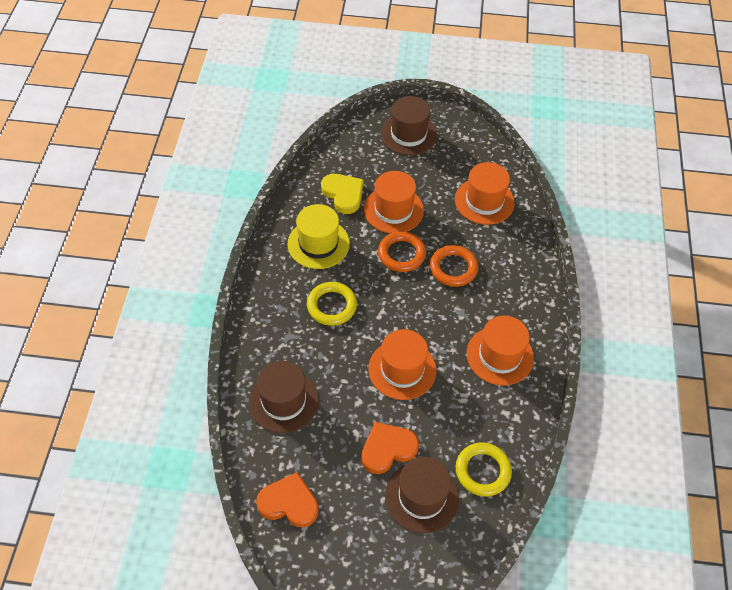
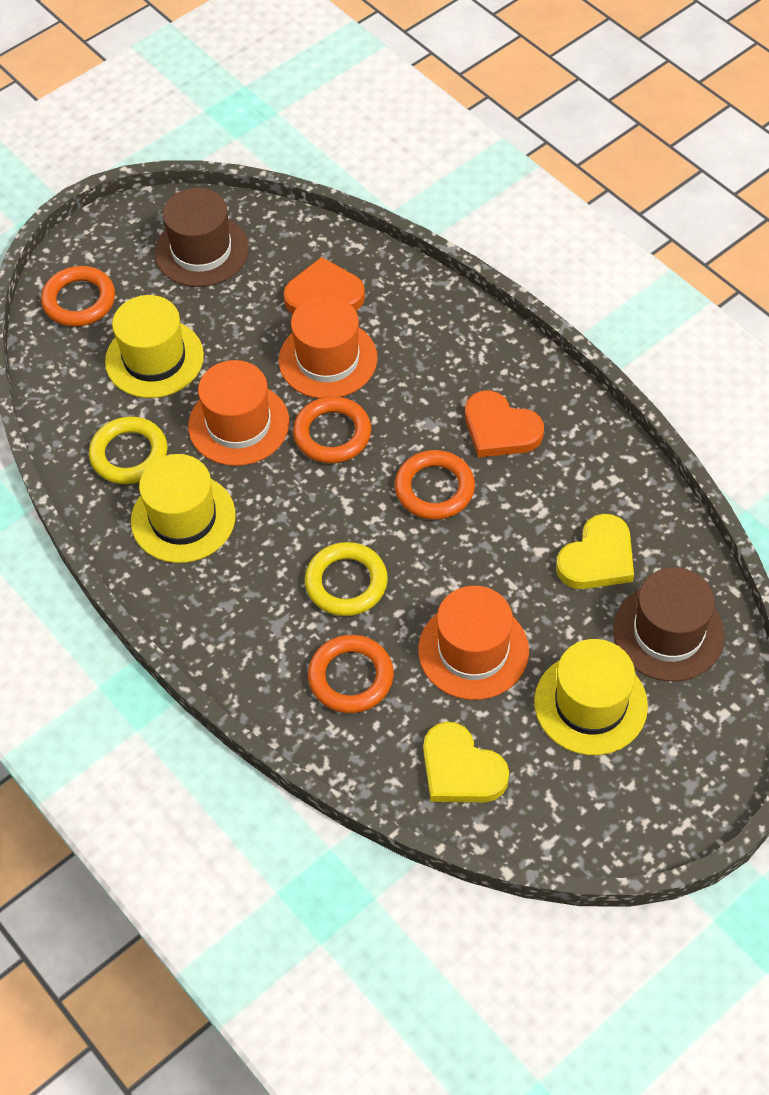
brown hat: [249,361,319,433] [381,96,437,155] [385,457,459,533] = 3 -> [154,188,249,287] [613,567,725,681] = 2
orange hat: [364,171,424,233] [368,329,436,400] [455,162,515,225] [467,316,534,386] = 4 -> [188,360,290,466] [279,295,377,398] [418,586,529,700] = 3
orange ring: [378,231,426,272] [430,245,478,287] = 2 -> [41,266,115,327] [293,396,371,463] [308,635,394,713] [395,450,475,520] = 4
yellow hat: [288,204,350,269] = 1 -> [105,295,204,398] [131,454,236,563] [534,639,648,755] = 3
yellow heart: [321,174,364,214] = 1 -> [423,722,509,802] [556,514,634,589] = 2

